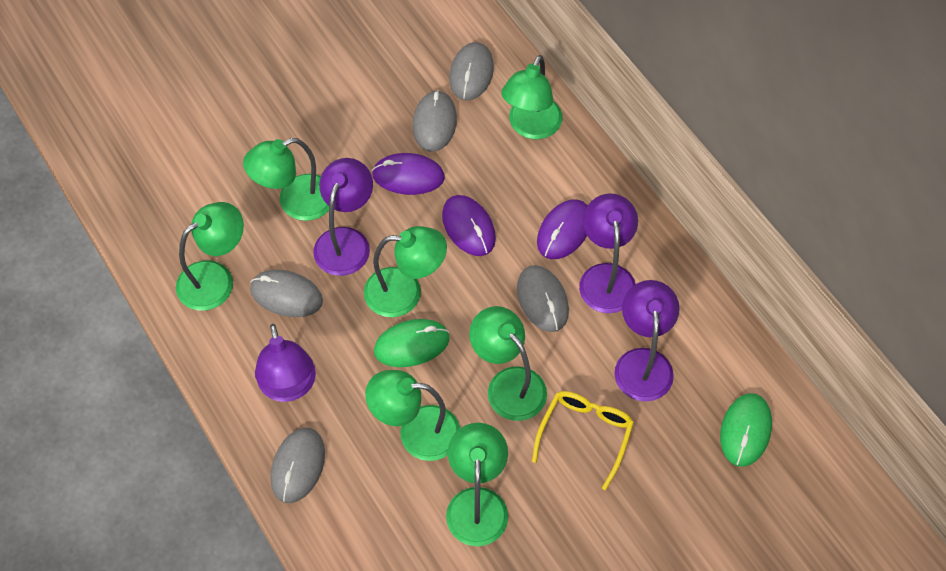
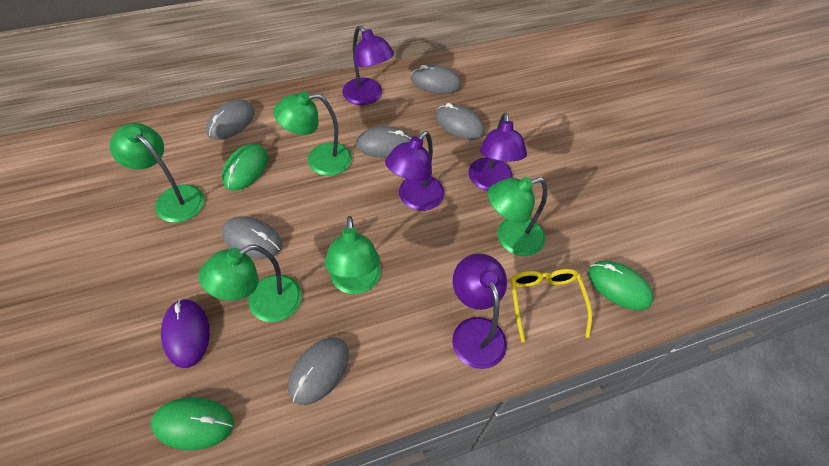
green lamp: [176,202,244,311] [243,138,329,221] [364,226,447,317] [365,370,460,461] [446,423,508,546] [469,306,547,421] [501,55,562,139] = 7 -> [109,123,205,223] [199,244,302,322] [273,91,352,176] [324,216,381,294] [488,177,548,256] = 5
green mouse: [374,319,450,367] [720,393,772,467] = 2 -> [151,397,234,450] [222,144,268,191] [588,261,654,310] = 3
grey mouse: [250,270,323,317] [271,428,325,503] [412,90,457,152] [449,42,494,100] [517,265,569,332] = 5 -> [206,100,255,140] [222,216,282,259] [288,337,349,405] [356,126,411,158] [411,65,461,94] [436,103,484,140] = 6
purple mouse: [372,153,445,195] [442,195,496,256] [537,199,588,259] = 3 -> [161,299,210,368] = 1

